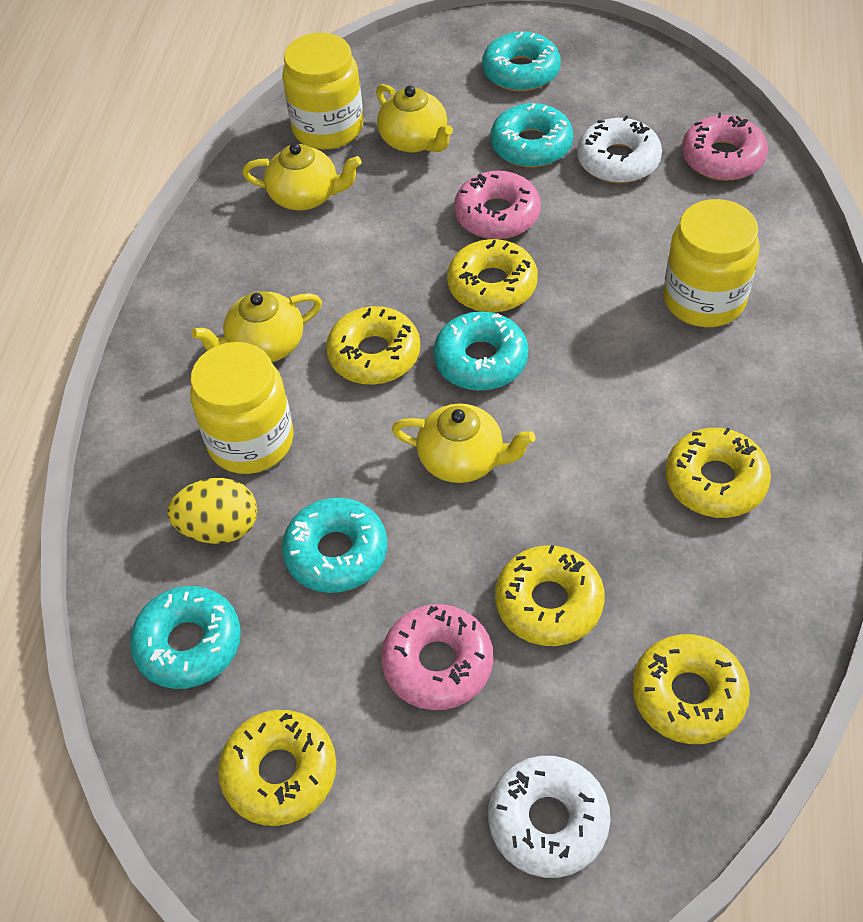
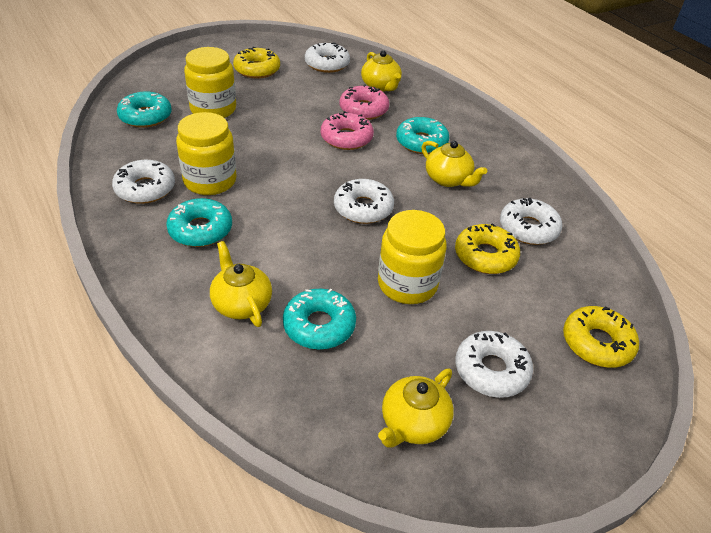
pink donut: [381,604,493,710] [454,171,541,239] [682,113,768,181] = 3 -> [321,111,374,150] [340,84,389,120] = 2
turquoise donut: [130,586,241,689] [282,498,387,593] [433,311,528,391] [482,31,561,92] [490,103,573,167] = 5 -> [117,92,172,128] [166,198,232,247] [283,289,356,350] [396,117,449,154] = 4
white donut: [488,756,610,878] [577,116,662,183] = 2 -> [112,160,175,204] [305,42,350,73] [334,179,394,224] [455,331,533,398] [500,198,562,245] = 5
yellow donut: [218,710,337,826] [326,306,420,385] [447,239,538,313] [495,545,605,646] [632,634,750,744] [665,427,771,518] = 6 -> [233,47,280,79] [455,223,520,274] [563,306,639,368] = 3
yellow egg: [167,478,257,544] = 1 -> none = 0

